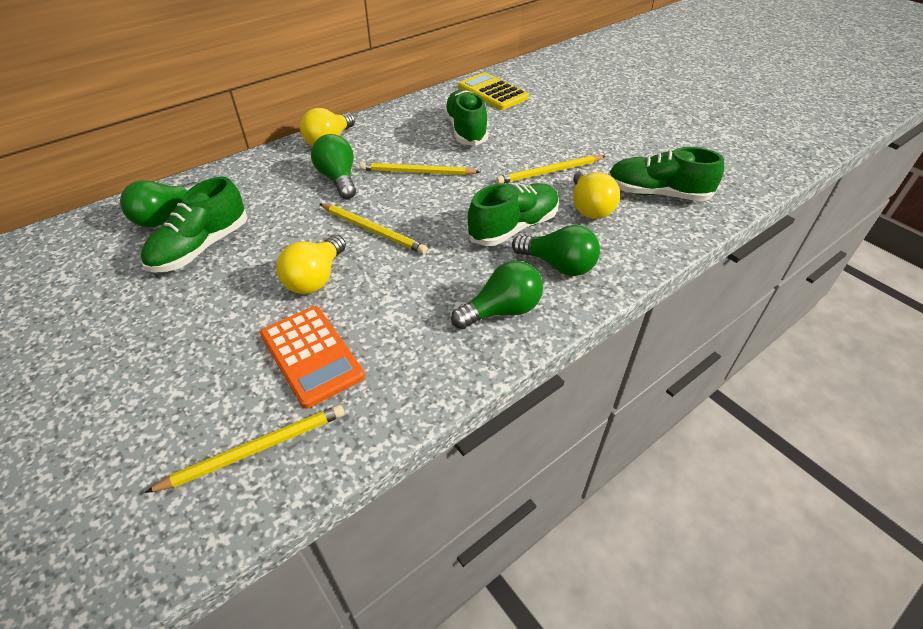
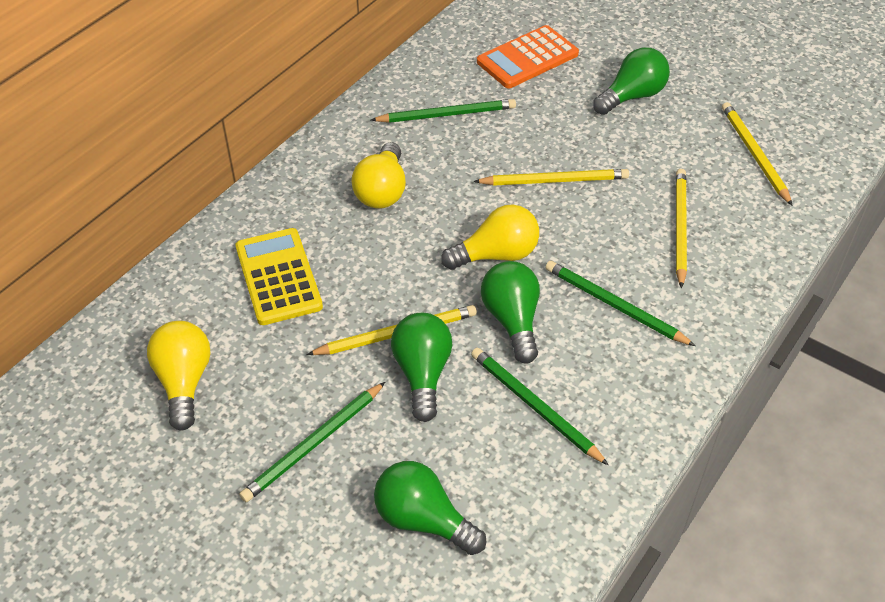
green pencil: none = 0 -> [239,382,385,502] [371,99,516,123] [471,348,609,465] [545,261,695,346] = 4
green shoe: [141,177,248,273] [444,90,488,146] [467,183,559,246] [608,147,724,201] = 4 -> none = 0

